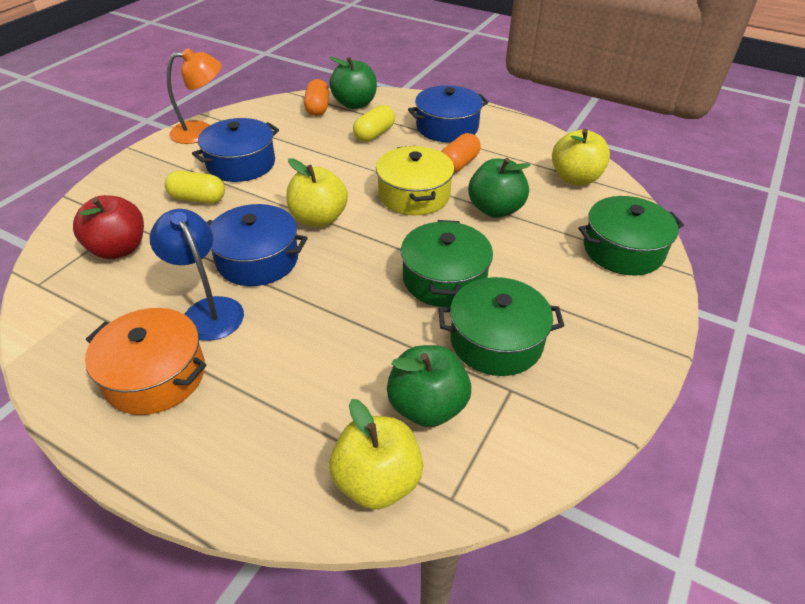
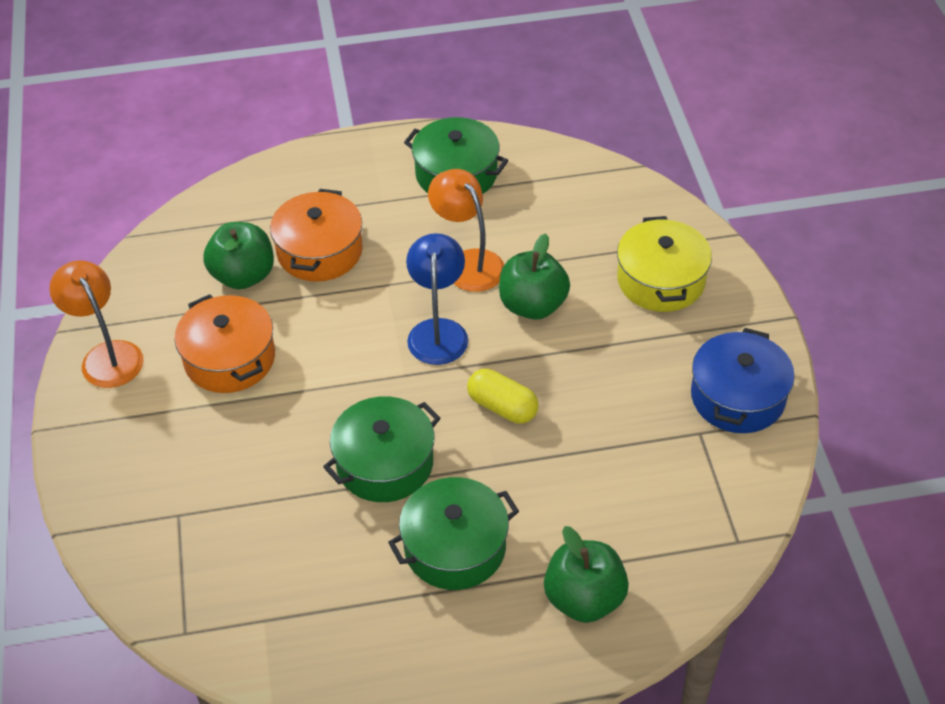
blue pot: [192,118,279,182] [207,204,308,286] [408,85,489,143] = 3 -> [691,328,795,433] = 1
orange capsule: [304,79,329,116] [441,133,481,173] = 2 -> none = 0
orange lamp: [167,48,221,144] = 1 -> [49,260,144,388] [428,169,504,292] = 2
orange pot: [85,308,206,415] = 1 -> [175,294,275,393] [270,189,363,282] = 2
red apple: [73,195,144,259] = 1 -> none = 0
yellow apple: [287,158,348,227] [329,399,423,510] [552,129,610,186] = 3 -> none = 0
yellow capsule: [165,171,225,204] [353,105,395,142] = 2 -> [467,369,539,423] = 1

